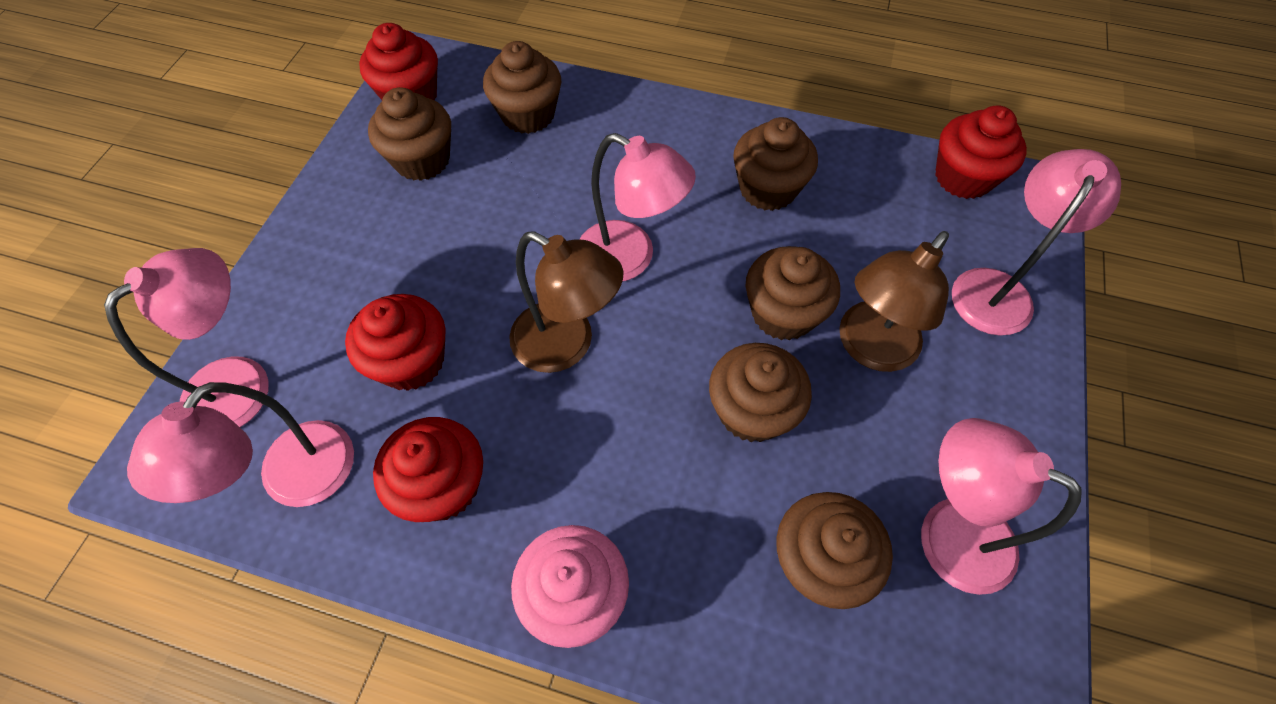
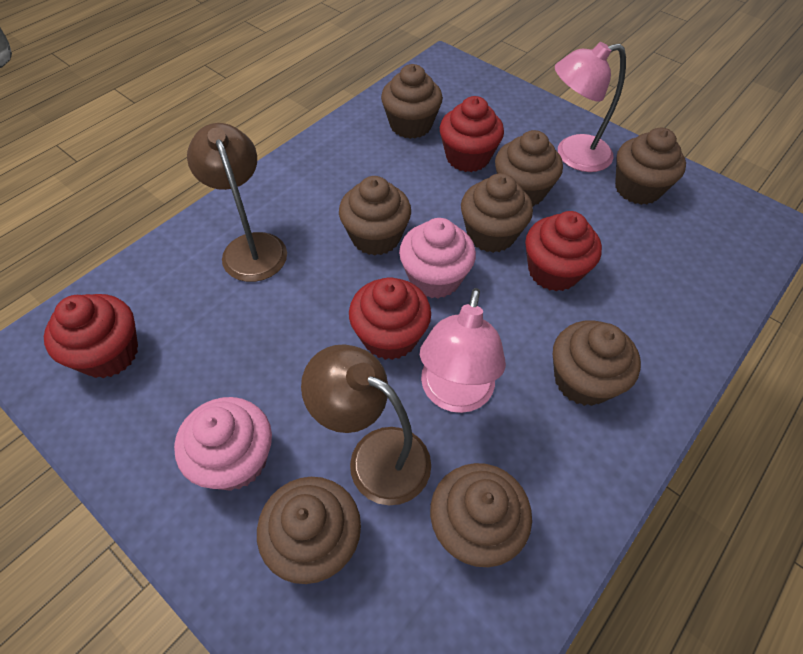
brown cupcake: [368,87,451,181] [483,41,561,134] [709,343,812,442] [733,117,818,211] [746,246,840,341] [777,492,893,609] = 6 -> [257,477,361,584] [339,176,411,256] [381,64,443,139] [430,463,532,567] [461,173,533,253] [495,130,563,207] [553,321,641,406] [615,128,686,205] = 8
pink cupcake: [511,525,629,648] = 1 -> [174,397,272,491] [399,218,476,298] = 2
pink lamp: [104,248,269,427] [127,382,354,507] [580,133,696,282] [921,418,1082,595] [952,149,1121,336] = 5 -> [420,288,506,413] [555,42,626,172] = 2

